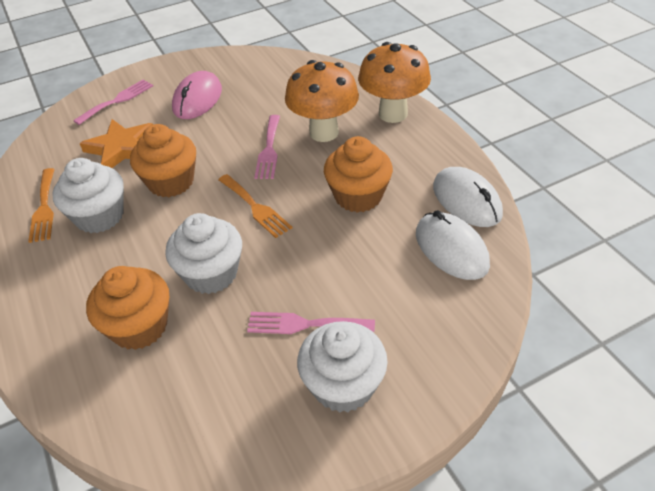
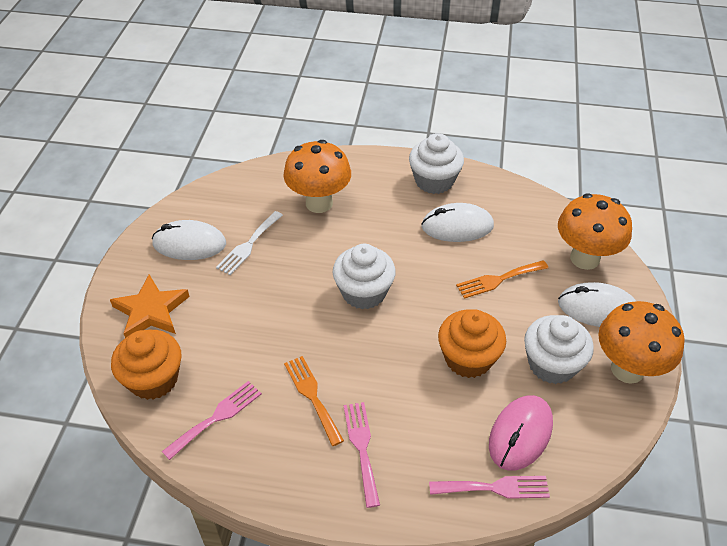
orange cupcake: [86,266,169,350] [130,124,196,197] [324,136,393,213] = 3 -> [111,330,182,400] [438,309,506,378] = 2
orange mushroom: [285,60,359,142] [358,42,431,123] = 2 -> [283,140,351,213] [558,193,632,270] [598,301,684,384] = 3
white fork: none = 0 -> [216,211,283,275] = 1
white mouse: [416,210,490,280] [433,167,503,227] = 2 -> [152,220,226,260] [421,203,494,242] [558,282,636,327] = 3

